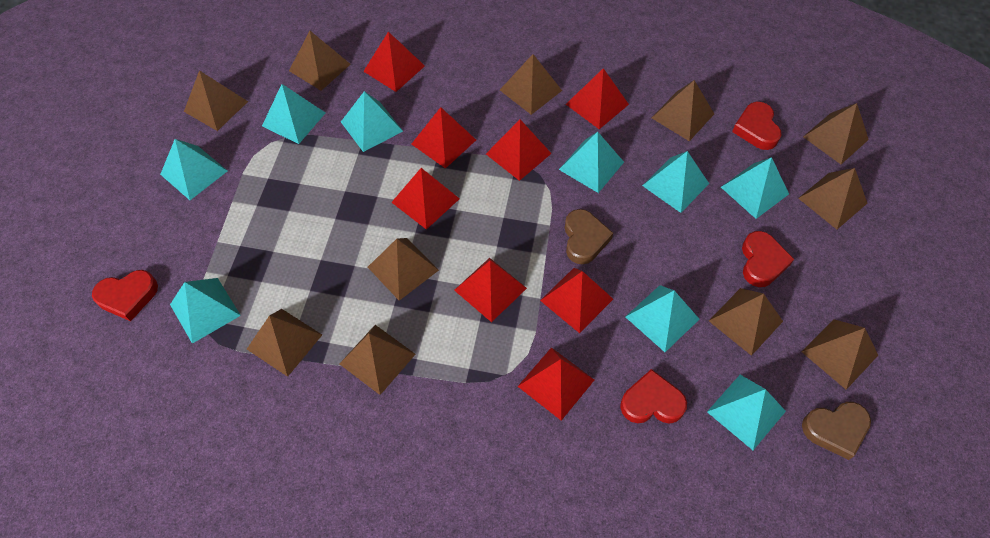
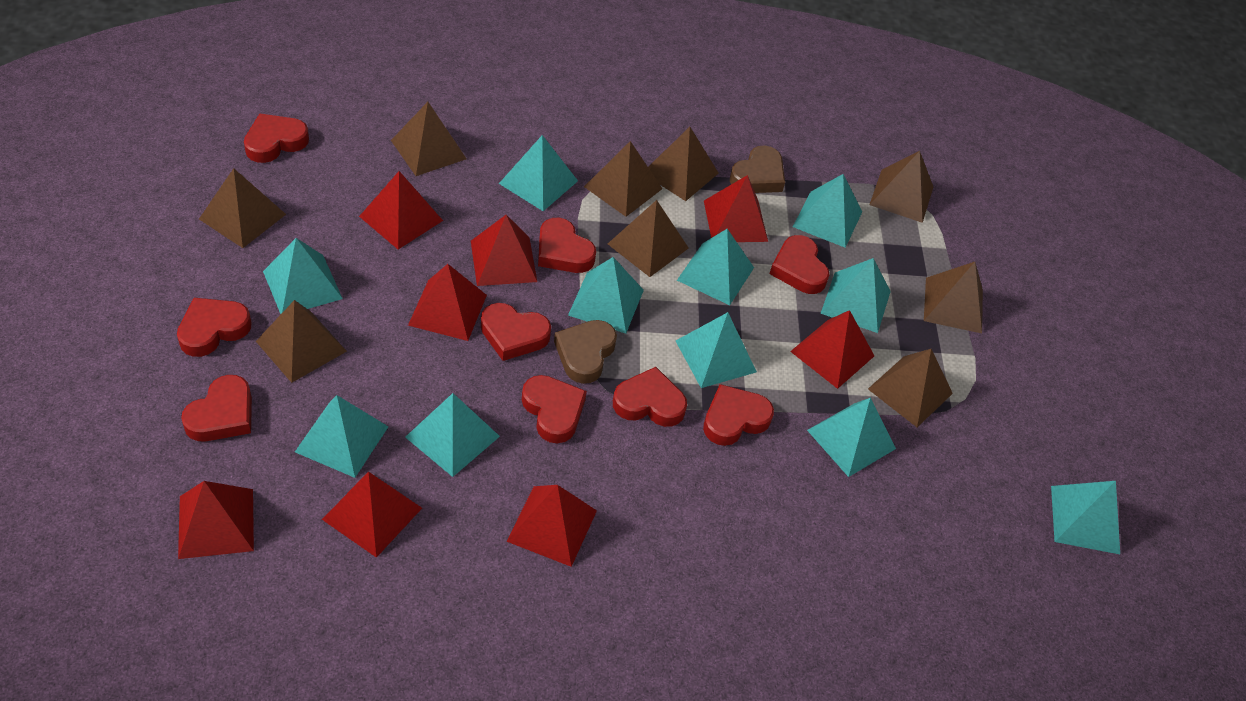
brown pyramid: [184,70,248,131] [247,309,322,377] [289,31,351,91] [339,325,416,395] [368,238,439,301] [500,54,562,115] [652,80,714,141] [709,288,783,356] [798,168,867,229] [802,319,878,390] [803,103,869,164] = 11 -> [199,168,286,248] [256,300,347,383] [391,102,467,176] [584,141,662,217] [608,200,689,277] [648,127,719,201] [868,349,953,427] [869,151,933,223] [924,262,983,333] = 9
red heart: [92,270,158,321] [620,369,687,423] [732,102,781,150] [742,231,794,287] = 4 -> [177,298,252,357] [181,375,252,441] [244,113,309,163] [481,303,551,361] [522,375,587,443] [538,218,596,273] [613,367,687,427] [703,384,774,446] [769,235,830,294] = 9
turquoise pyramid: [160,139,227,200] [170,278,241,344] [262,84,326,144] [341,91,403,152] [559,132,624,193] [625,285,699,352] [642,151,709,213] [707,375,786,450] [721,157,789,219] = 9 -> [263,238,343,314] [295,395,389,478] [405,393,500,477] [499,135,578,211] [568,257,644,334] [676,312,757,388] [677,229,754,305] [793,174,862,248] [807,398,896,477] [820,258,891,333] [1051,481,1120,554] = 11

